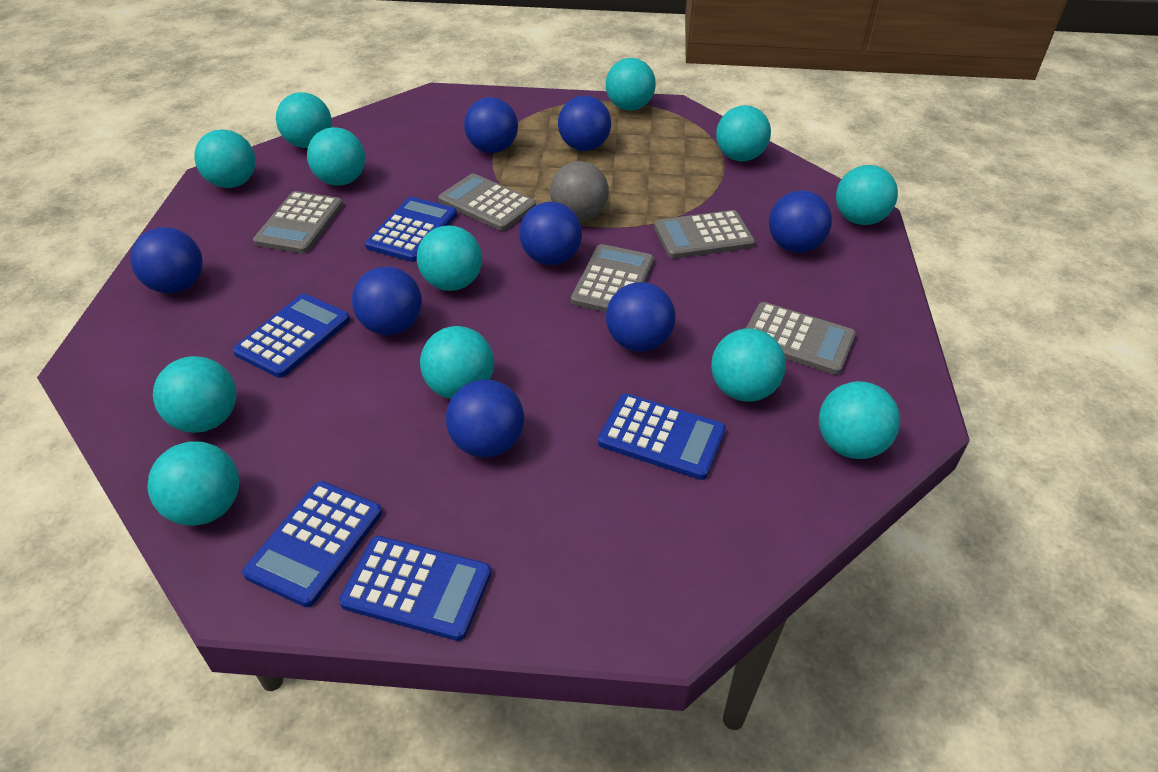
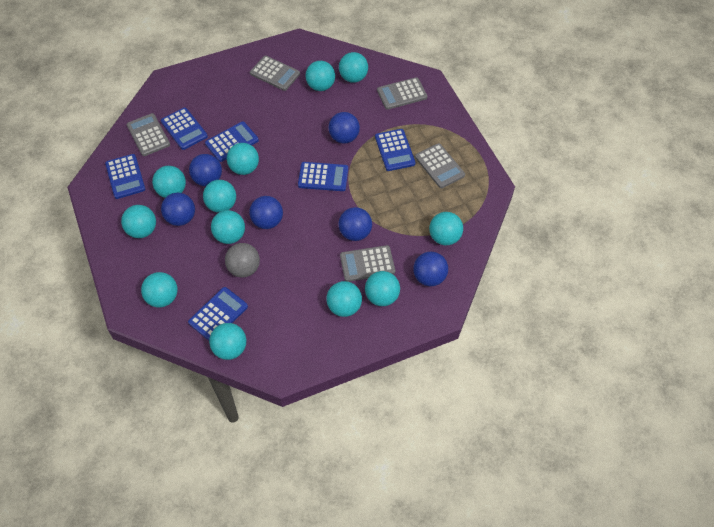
blue ball: [130,227,203,293] [352,266,422,335] [446,379,524,458] [464,97,518,153] [519,202,582,265] [558,95,611,151] [606,282,676,352] [769,190,832,253] = 8 -> [161,193,195,226] [189,154,222,186] [249,196,283,229] [329,112,360,144] [339,207,372,241] [413,252,448,286] = 6
blue calculator: [233,294,350,378] [242,481,382,607] [339,536,491,641] [365,197,457,262] [598,393,726,480] = 5 -> [105,154,145,199] [161,107,208,150] [188,287,248,341] [205,121,259,162] [298,162,348,191] [375,129,416,171] = 6

